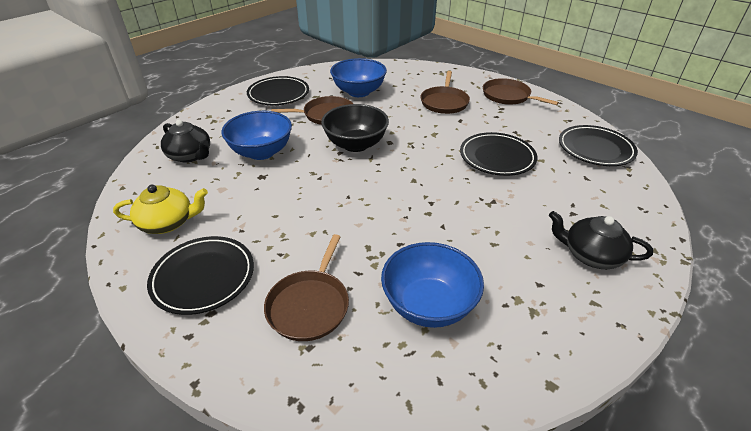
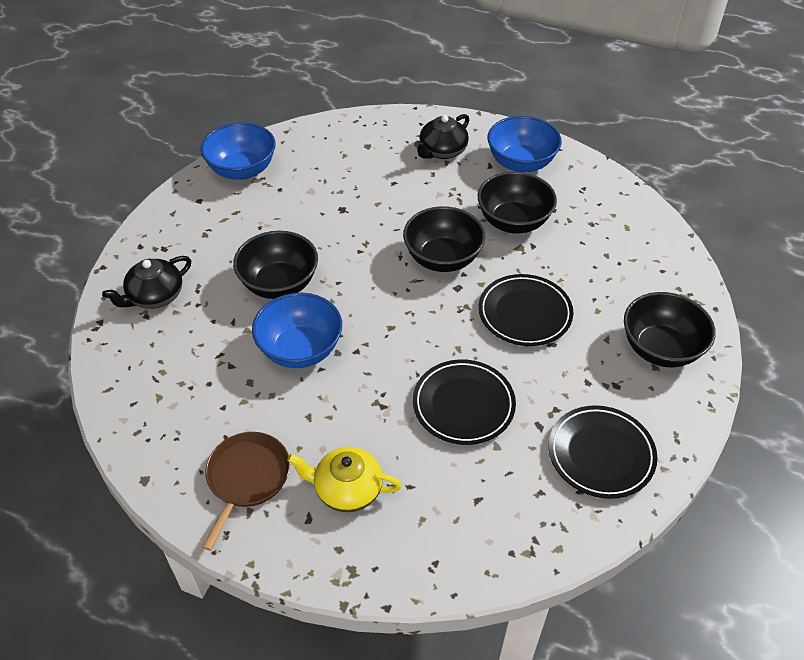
black bowl: [321,104,389,152] = 1 -> [233,231,318,299] [403,206,485,272] [478,172,557,233] [624,292,716,367] = 4
black plate: [147,236,254,315] [247,76,309,105] [460,132,537,176] [559,125,638,166] = 4 -> [413,359,516,445] [479,274,573,346] [549,405,657,499] = 3
brown pan: [264,234,349,341] [271,96,353,125] [420,71,470,114] [483,78,559,105] = 4 -> [202,432,290,551] = 1

